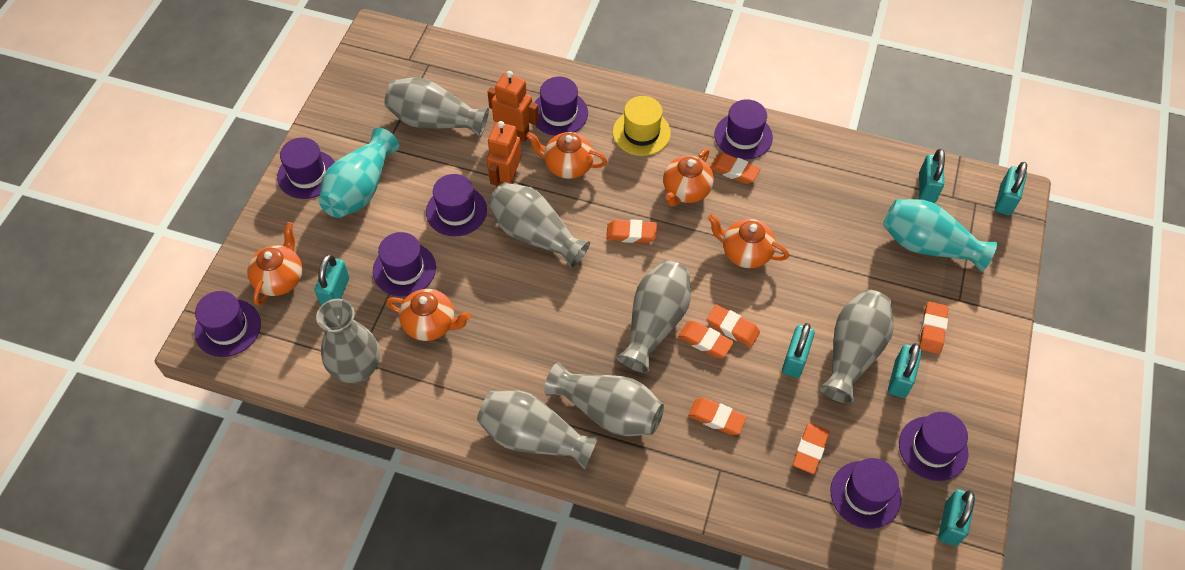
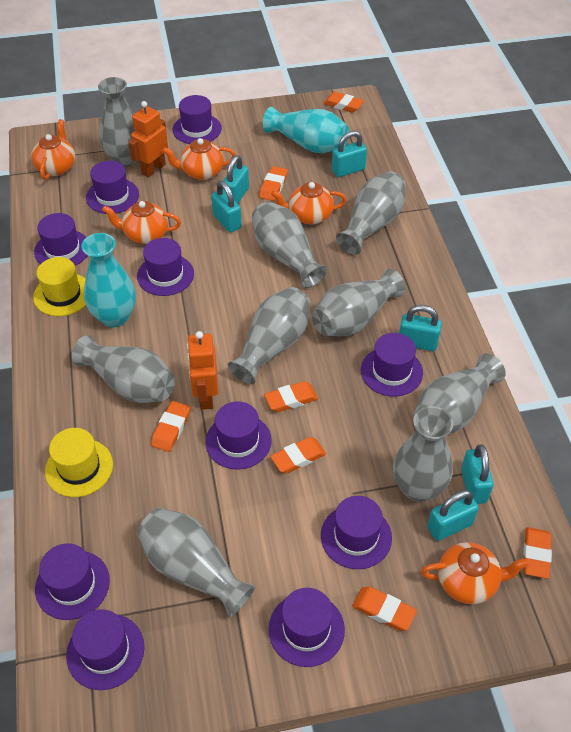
grey vase: [316,299,380,384] [384,77,489,137] [477,390,599,470] [488,182,590,268] [544,362,664,436] [617,260,691,373] [820,290,894,403] = 7 -> [72,335,175,403] [98,77,136,167] [137,507,256,617] [228,287,311,384] [252,201,327,288] [312,269,406,336] [336,171,406,255] [393,406,453,502] [414,354,506,433] = 9
purple hat: [194,291,261,357] [277,137,335,199] [373,232,436,296] [426,174,487,236] [534,77,588,136] [714,99,773,159] [830,458,902,529] [899,412,968,481] = 8 -> [34,213,87,266] [35,543,110,620] [66,609,145,690] [86,161,139,214] [137,238,194,296] [173,95,222,144] [205,401,272,470] [268,588,345,667] [321,496,392,569] [361,333,423,397] = 10
yellow hat: [613,96,671,156] = 1 -> [33,257,86,316] [45,428,113,497] = 2

